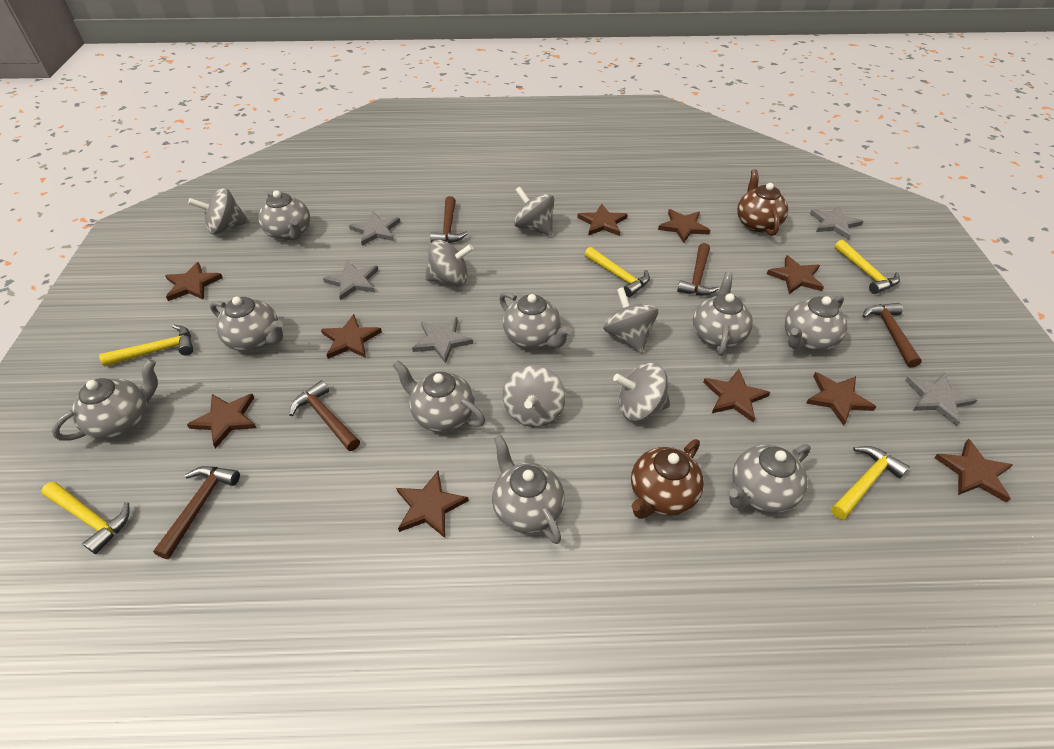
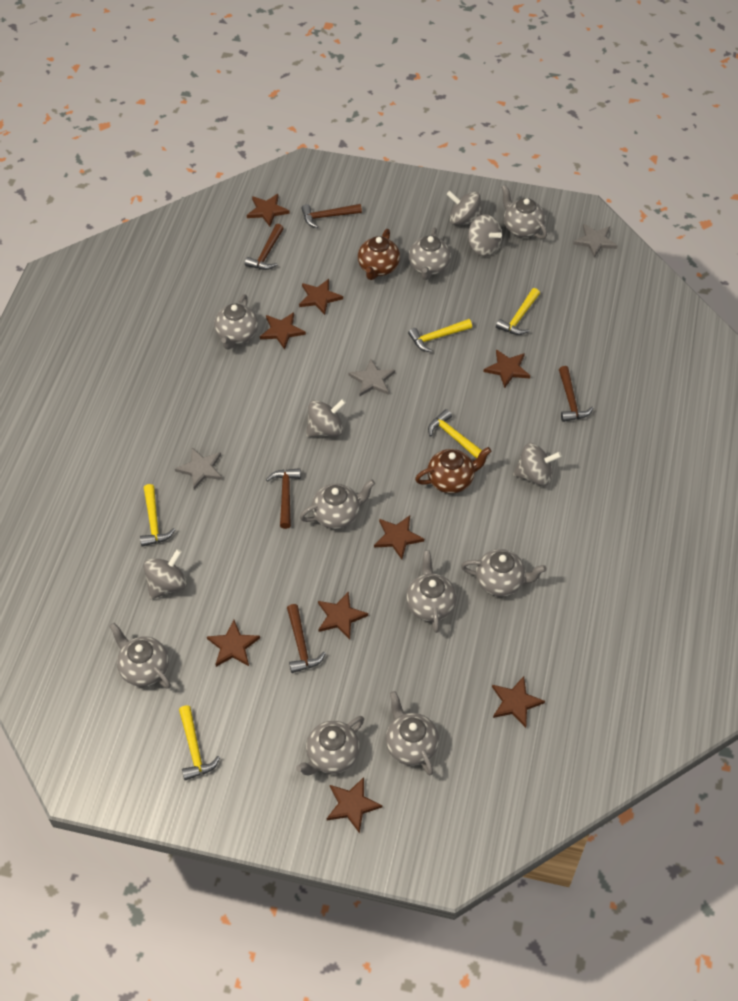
brown star: [165,262,223,301] [187,394,256,449] [321,314,382,359] [396,471,469,538] [578,204,628,236] [658,209,710,243] [703,369,770,423] [767,255,824,294] [806,372,876,426] [934,439,1012,503] = 10 -> [207,620,260,667] [247,194,290,226] [260,312,306,350] [299,279,343,315] [318,592,368,639] [327,777,383,833] [374,516,424,560] [484,349,530,388] [492,676,545,728] = 9
grey spinning top: [188,188,249,234] [425,240,474,286] [503,365,566,427] [514,187,554,236] [603,287,658,353] [613,362,670,421] = 6 -> [143,549,187,599] [306,399,346,437] [447,191,482,225] [468,214,502,256] [513,443,562,486] = 5
grey star: [323,261,378,301] [349,212,400,246] [412,317,473,364] [810,206,863,240] [905,373,977,426] = 5 -> [175,448,223,490] [349,358,395,397] [573,224,618,258] = 3

